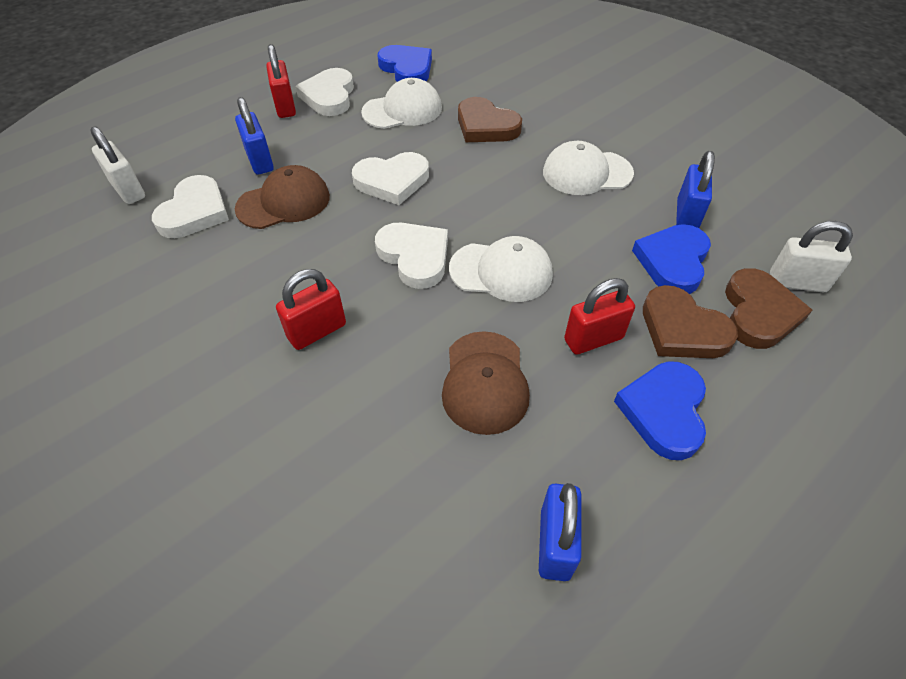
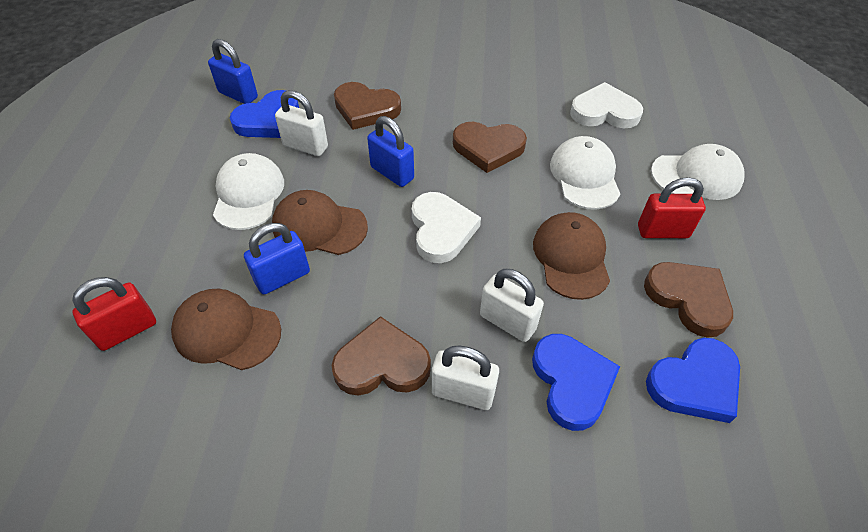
brown cap: [235,165,330,229] [442,331,530,435] = 2 -> [171,289,281,370] [272,190,368,255] [533,212,610,300] = 3
brown heart: [458,97,522,142] [643,285,738,358] [725,268,812,349] = 3 -> [331,316,431,396] [334,82,401,130] [453,122,527,173] [644,262,733,338] = 4
red padlock: [266,44,296,118] [276,269,346,350] [564,278,635,355] = 3 -> [72,277,156,351] [638,177,706,238] = 2
white heart: [152,175,229,238] [295,68,354,116] [352,152,429,205] [375,223,448,289] = 4 -> [412,192,481,263] [570,82,643,128] = 2
white padlock: [90,126,145,204] [770,221,853,292] = 2 -> [275,90,328,156] [432,346,499,410] [480,269,544,342] = 3

